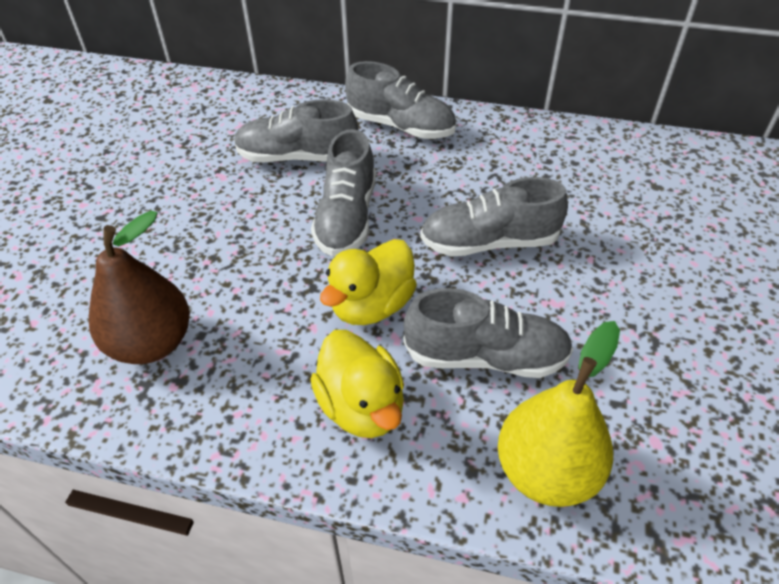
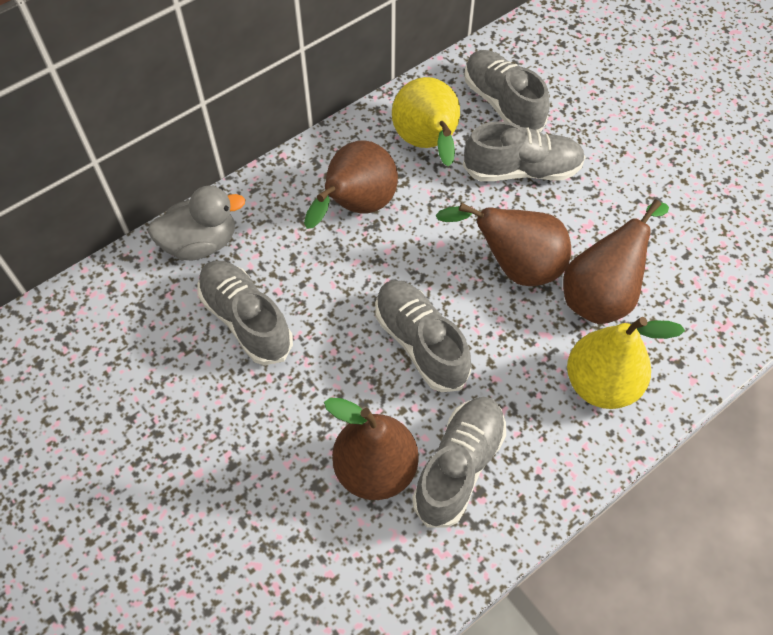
brown pear: [89,211,190,364] = 1 -> [304,140,398,229] [324,397,419,500] [435,203,571,286] [563,199,669,324] = 4
grey duck: none = 0 -> [148,185,245,261] = 1
yellow duck: [310,330,404,438] [320,239,417,325] = 2 -> none = 0
yellow pear: [498,321,620,507] = 1 -> [392,77,460,167] [567,317,685,409] = 2

